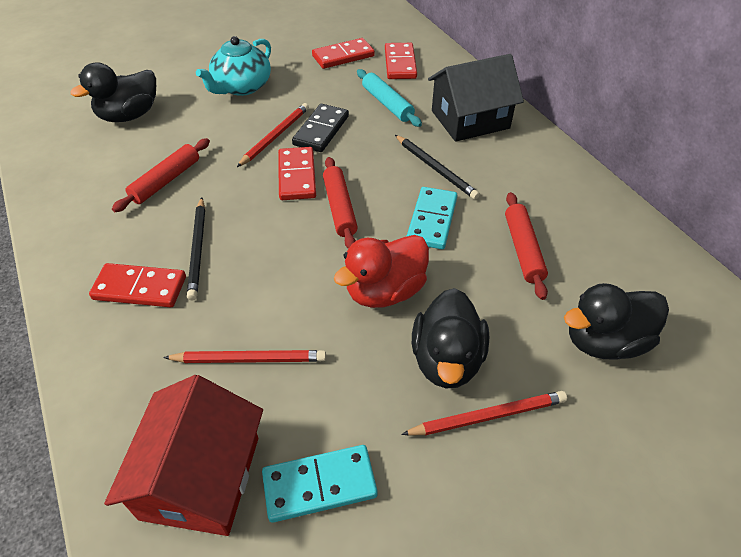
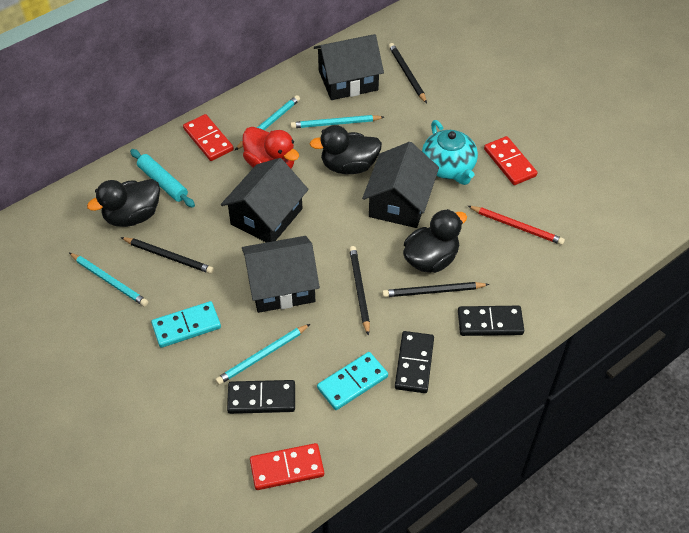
black domino: [292,104,349,152] = 1 -> [227,380,295,414] [395,331,434,393] [458,306,524,336] = 3
black house: [428,54,524,142] = 1 -> [221,158,309,243] [242,236,320,313] [314,34,384,100] [362,142,439,228] = 4
black pencil: [187,197,205,300] [395,135,480,200] = 2 -> [121,237,214,274] [349,246,370,336] [382,282,489,297] [389,43,427,103] = 4
red domino: [89,263,186,307] [278,147,316,200] [312,38,375,69] [385,43,417,79] = 4 -> [183,114,234,161] [250,443,324,490] [484,136,537,185] = 3
red house: [104,375,263,536] = 1 -> none = 0
red pencil: [163,350,326,363] [237,103,309,167] [401,391,567,436] = 3 -> [468,206,565,245] = 1
red rolling pin: [112,138,210,212] [323,157,358,249] [505,192,548,300] = 3 -> none = 0
turquoise pencil: none = 0 -> [69,253,148,307] [215,324,310,385] [235,95,300,150] [291,115,384,128] = 4

